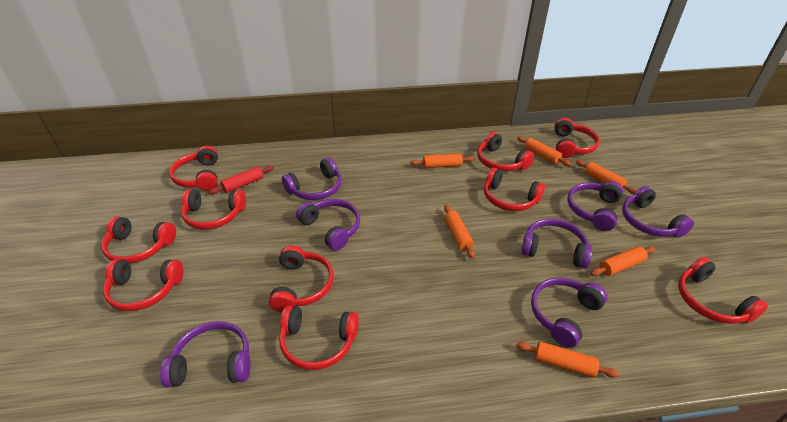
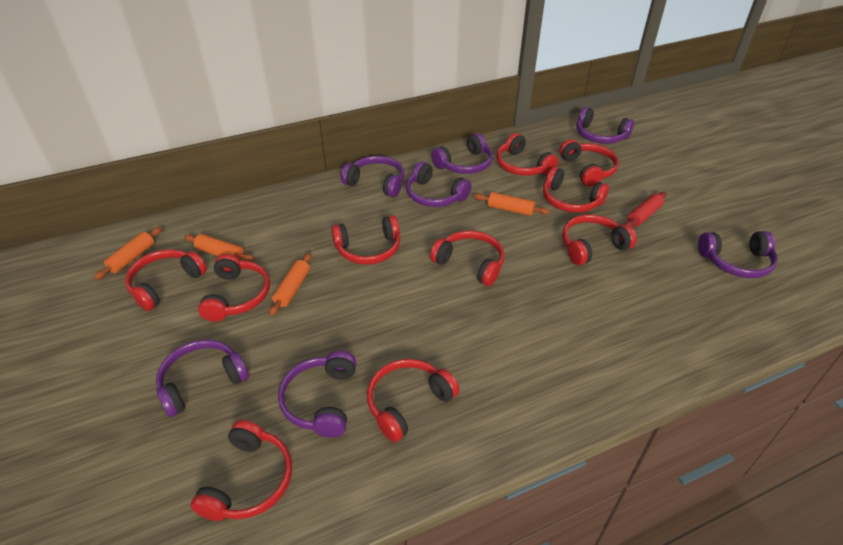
orange rolling pin: [410,153,475,168] [444,205,475,259] [516,341,619,378] [517,136,571,166] [576,160,637,194] [590,246,655,276] = 6 -> [94,227,162,280] [184,234,254,262] [269,253,312,316] [474,192,550,216] = 4

